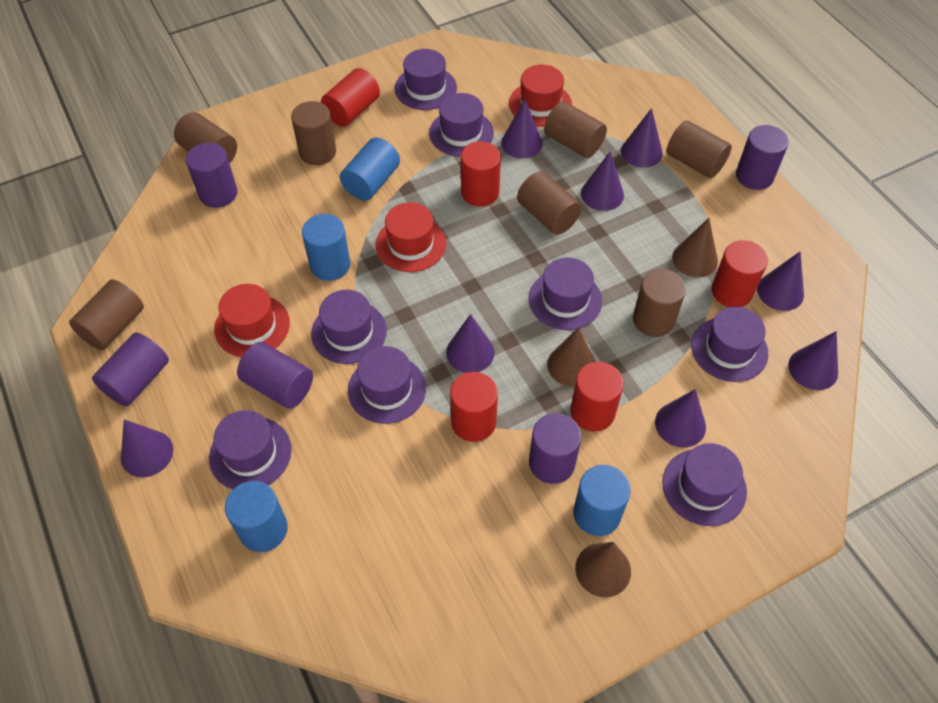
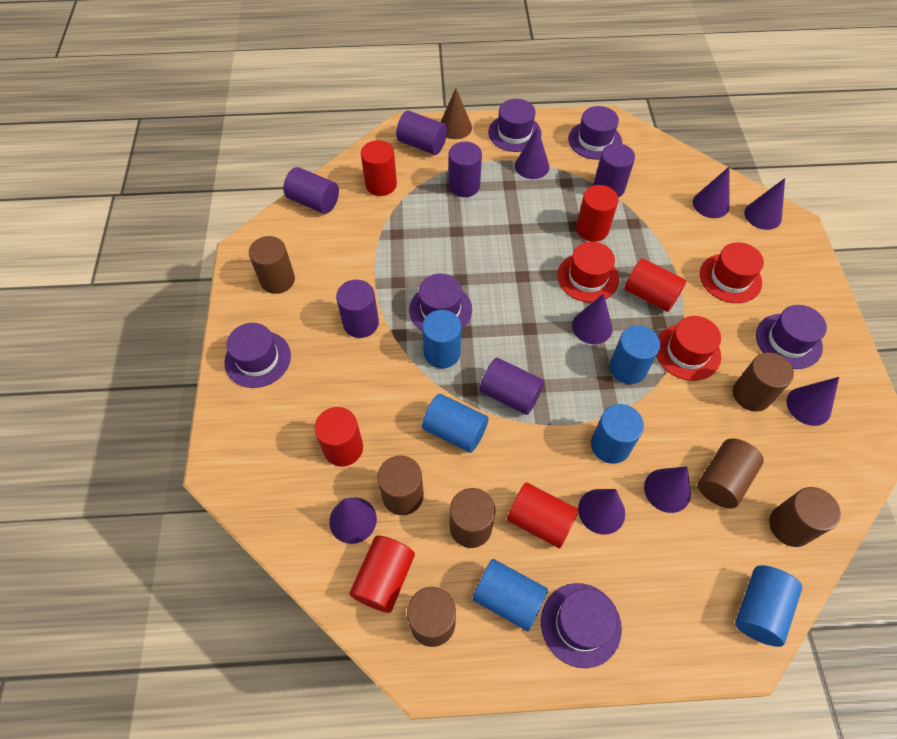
blue cylinder: [225,481,288,552] [302,214,350,281] [340,138,400,201] [573,465,631,536] = 4 -> [422,310,461,368] [422,394,488,453] [472,559,548,631] [591,404,644,464] [610,325,660,384] [735,565,802,647] = 6
brown cone: [547,327,595,387] [575,542,631,597] [672,218,718,277] = 3 -> [441,88,472,139] = 1
purple cylinder: [92,332,169,406] [186,142,237,208] [237,342,313,409] [529,413,582,484] [736,125,789,190] = 5 -> [283,167,339,214] [336,280,379,338] [396,111,447,155] [449,142,482,197] [480,358,544,415] [594,143,635,197] = 6
purple hat: [209,410,292,490] [311,290,387,364] [348,346,426,424] [395,49,457,110] [429,93,494,156] [529,257,602,330] [662,443,747,526] [691,307,768,382] = 8 -> [224,323,291,388] [409,274,472,331] [488,99,542,152] [541,583,622,668] [568,106,622,160] [756,305,827,369] = 6
red cylinder: [321,68,380,127] [450,372,498,442] [461,141,501,207] [570,362,624,431] [712,240,768,307] = 5 -> [314,407,363,466] [349,536,415,613] [361,140,397,196] [507,482,579,548] [576,185,619,242] [624,258,686,312] = 6

